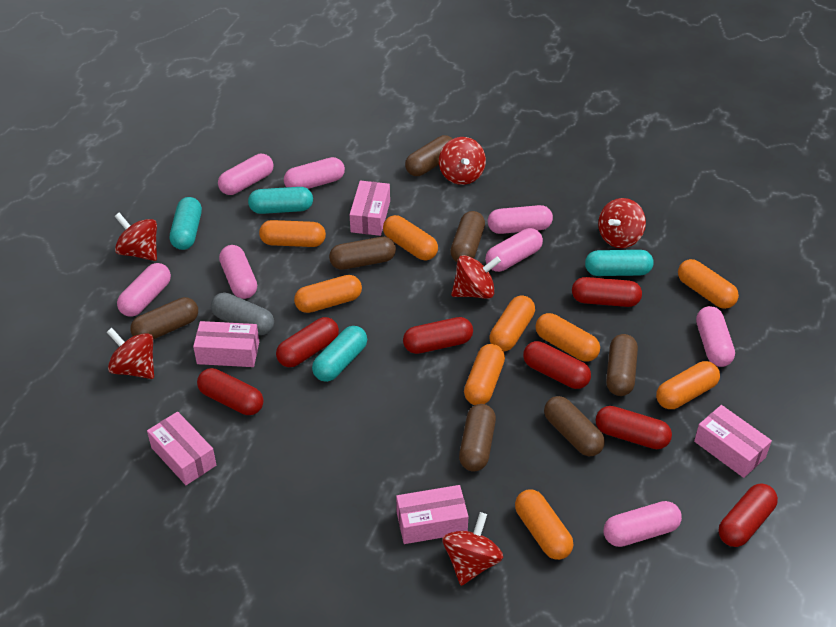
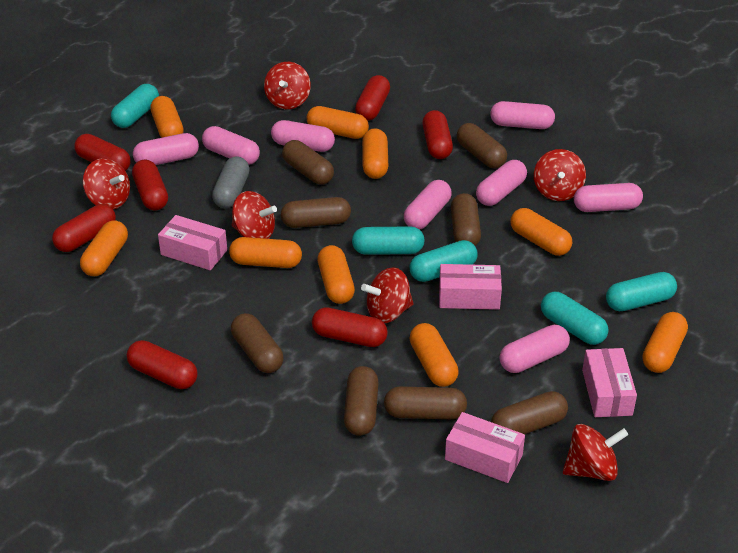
brown capsule: [130,297,198,340] [329,237,396,270] [405,135,453,176] [450,211,485,262] [459,404,496,472] [544,396,605,456] [606,334,638,396] = 7 -> [231,313,284,373] [281,197,351,228] [282,140,334,185] [344,366,379,436] [384,386,467,419] [451,193,481,246] [457,123,507,168] [491,391,568,434] = 8
pink box: [147,411,216,485] [193,321,259,367] [350,181,390,236] [396,485,469,544] [694,405,772,478] = 5 -> [158,215,227,270] [439,264,502,310] [445,412,525,483] [582,348,637,417] = 4
turquoise capsule: [170,197,202,250] [248,187,313,214] [312,326,367,382] [585,250,654,276] = 4 -> [111,84,159,128] [352,226,425,255] [410,240,478,282] [541,292,609,345] [606,272,677,311] = 5

